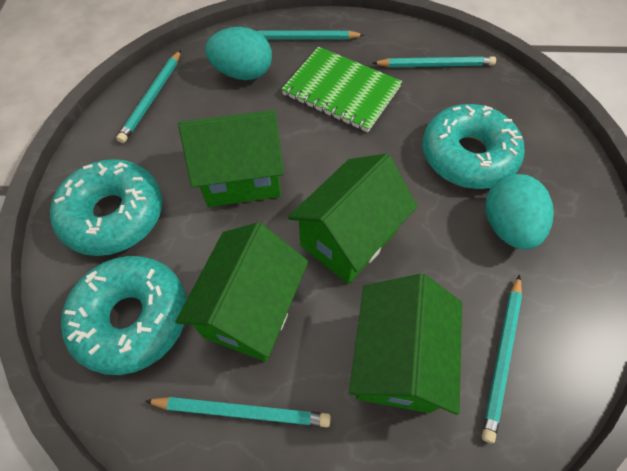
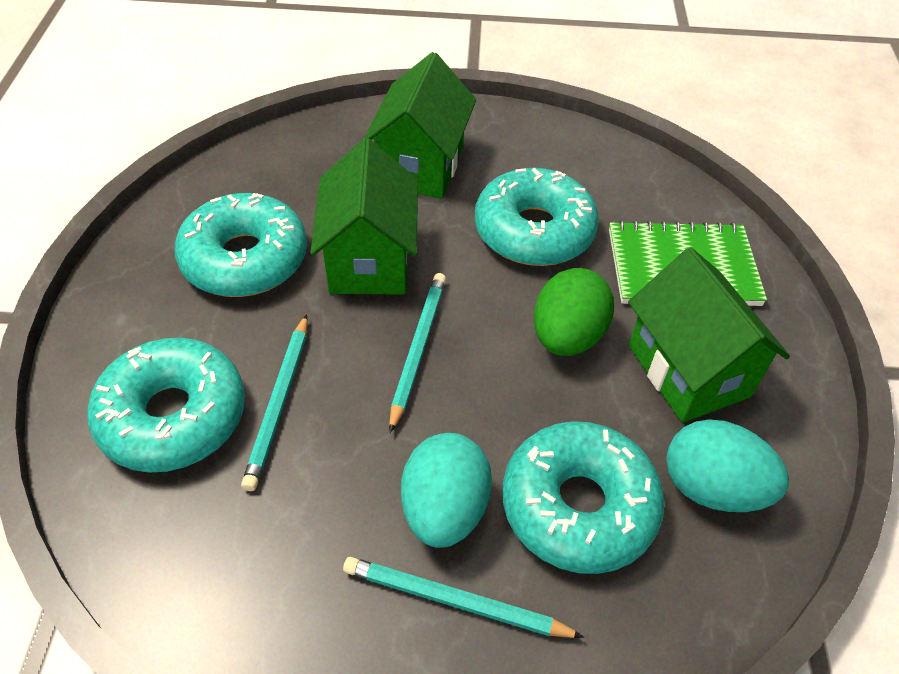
green egg: none = 0 -> [534,268,614,356] = 1
green house: [175,222,308,362] [178,110,284,207] [288,154,417,284] [349,274,462,415] = 4 -> [310,138,418,295] [364,52,476,199] [628,248,790,423] = 3
turquoise donut: [50,159,162,256] [61,256,187,375] [422,104,524,189] = 3 -> [87,338,245,473] [174,193,307,297] [475,168,599,266] [502,421,665,574] = 4
turquoise pencil: [116,50,181,143] [145,397,331,427] [255,30,364,39] [372,56,496,67] [482,275,522,443] = 5 -> [241,314,308,491] [343,557,584,638] [389,273,446,433] = 3

